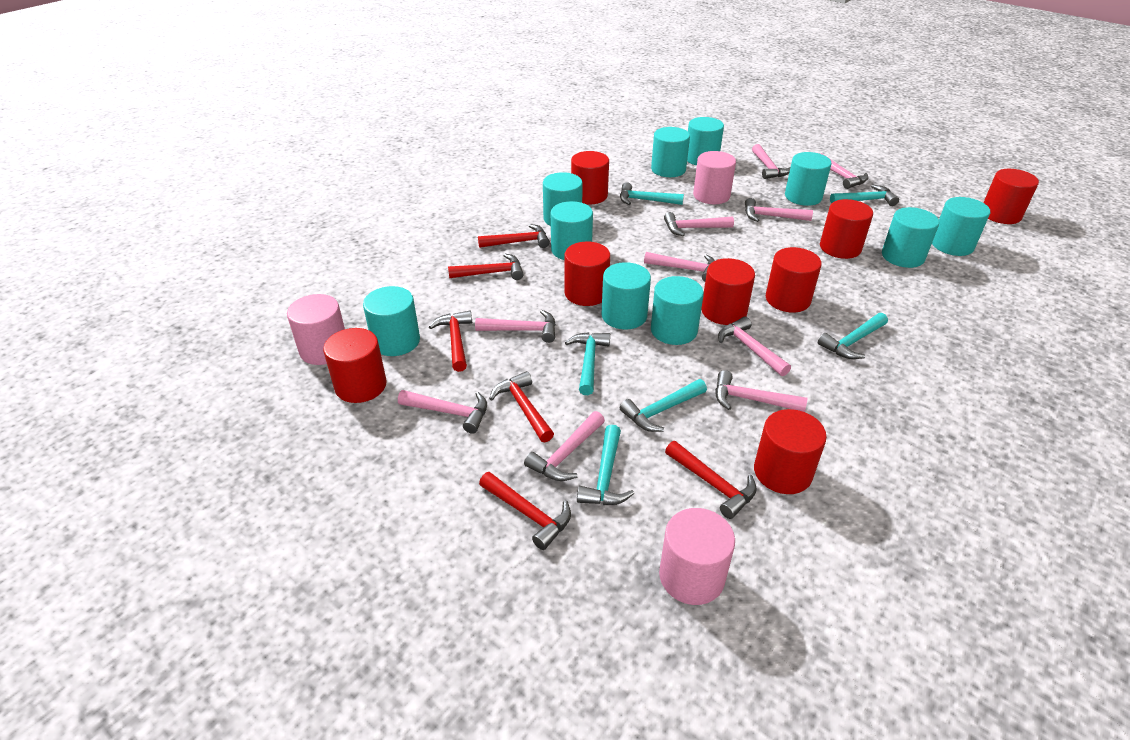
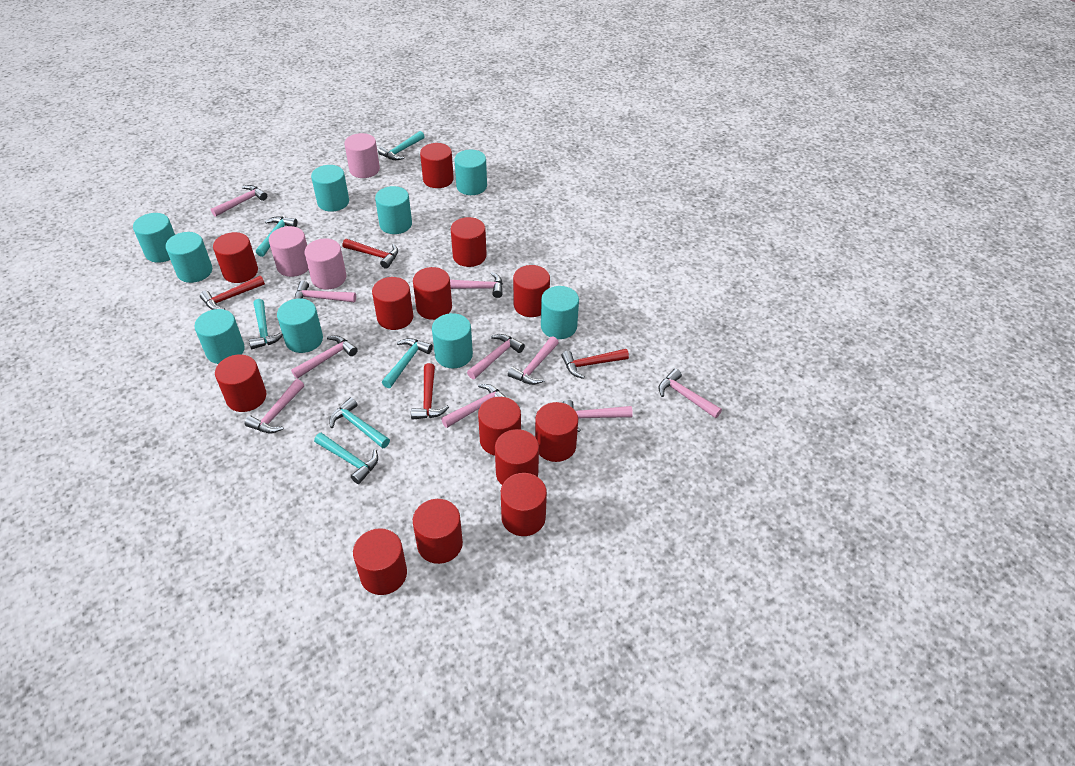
red cylinder: [323,328,387,403] [564,242,610,306] [571,151,609,204] [701,258,755,325] [754,409,827,494] [766,247,822,313] [820,199,873,259] [983,169,1039,224] = 8 -> [213,232,258,283] [215,354,266,412] [353,528,407,595] [372,277,413,330] [413,267,452,320] [413,499,463,564] [420,143,454,188] [451,217,487,267] [478,397,521,456] [495,429,539,485] [501,473,547,536] [513,265,550,317] [535,402,578,462] = 13
red hammer: [429,310,472,372] [448,254,524,280] [478,224,550,248] [479,472,571,550] [489,371,554,442] [665,441,757,519] = 6 -> [200,276,265,310] [343,239,398,269] [411,363,449,420] [561,349,629,379] = 4
turquoise cylinder: [363,286,420,356] [543,172,583,226] [551,201,593,260] [601,262,651,330] [651,127,690,177] [651,276,704,345] [687,117,724,165] [785,152,832,206] [882,207,939,268] [932,197,990,256] = 10 -> [133,213,175,263] [166,232,212,283] [194,309,245,364] [277,299,323,353] [311,165,349,212] [375,186,412,234] [432,313,473,368] [454,150,487,195] [541,286,579,339] = 9

